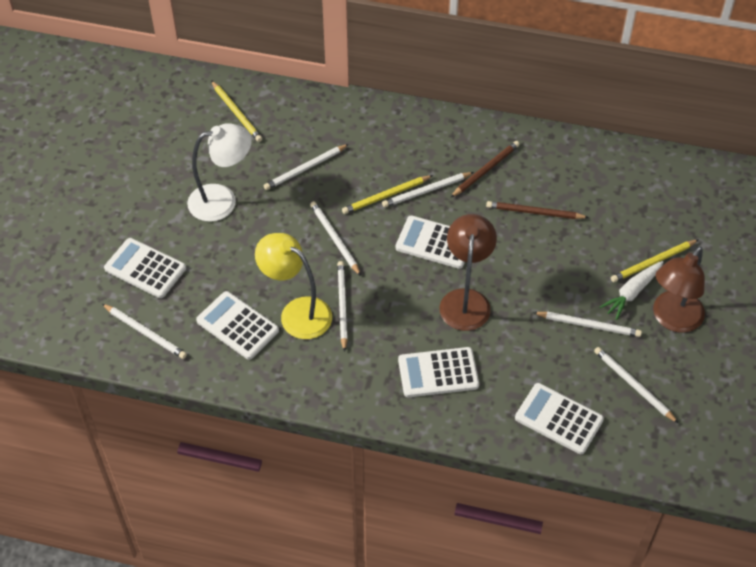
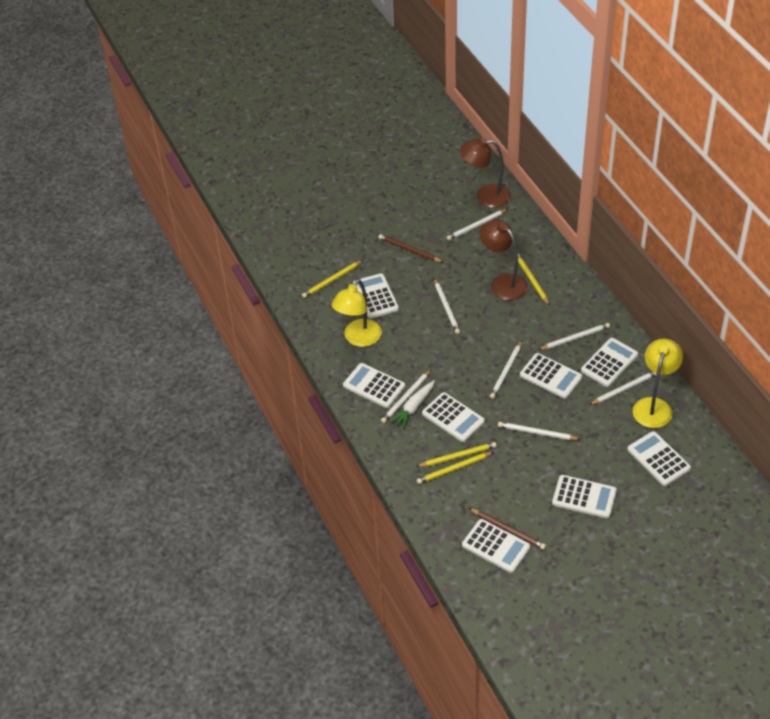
white calculator: [104,238,186,298] [196,291,279,360] [396,215,465,269] [398,347,479,397] [515,383,604,454] = 5 -> [343,363,405,408] [353,273,399,319] [422,392,485,442] [462,519,531,573] [520,353,583,399] [552,475,617,518] [581,338,638,387] [627,431,691,486] = 8
white lamp: [187,123,252,222] = 1 -> none = 0
yellow lamp: [255,233,332,339] = 1 -> [331,279,382,347] [633,339,683,428] = 2
yellow pencil: [211,81,262,142] [342,175,433,214] [611,240,698,282] = 3 -> [302,260,363,298] [416,442,497,467] [417,452,494,484] [514,254,550,306] = 4

